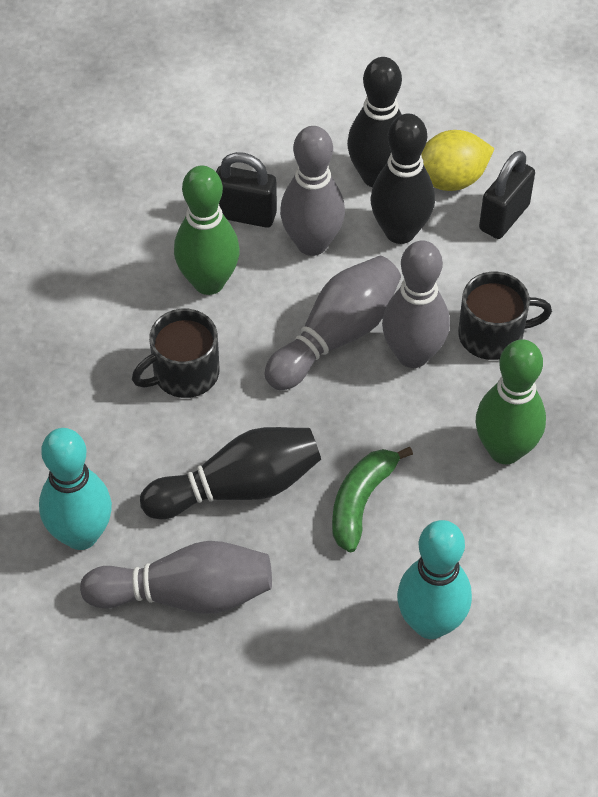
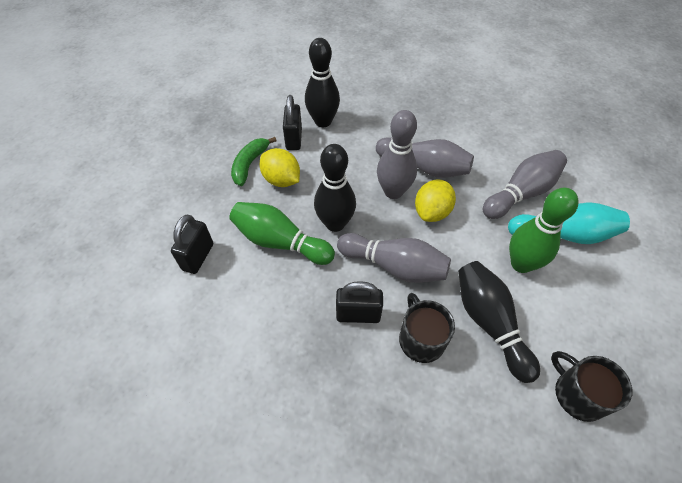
black padlock: [216,152,277,228] [479,151,535,239] = 2 -> [171,215,213,274] [283,95,302,150] [336,281,383,323] = 3
turquoise bowling pin: [39,428,112,550] [397,520,472,639] = 2 -> [508,202,630,244] = 1
yellow lemon: [421,130,495,191] = 1 -> [260,148,300,187] [415,179,456,222] = 2

